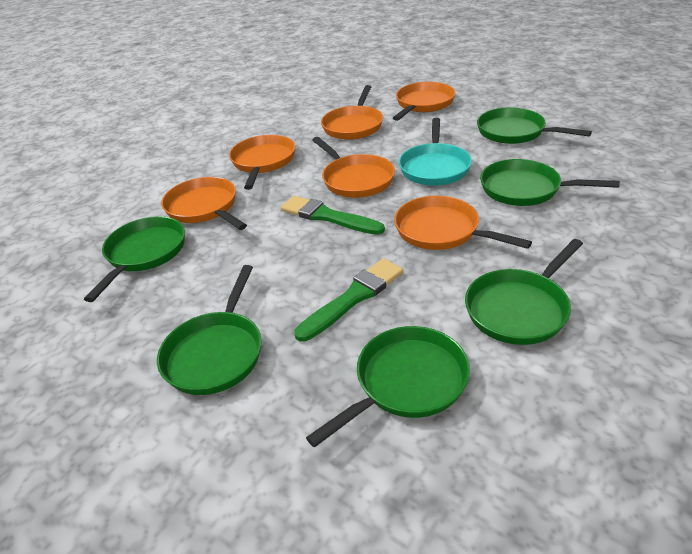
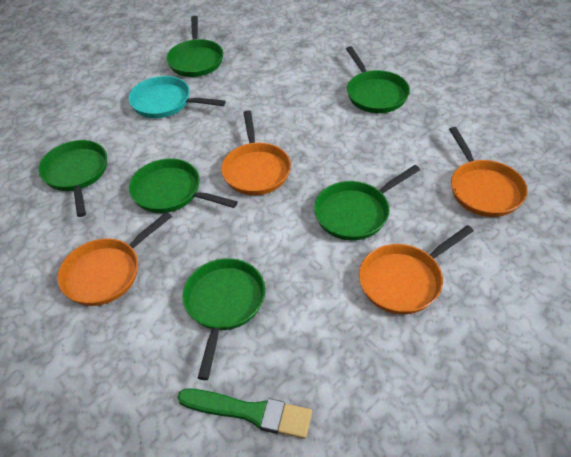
green brush: [281,196,385,235] [294,258,403,342] = 2 -> [177,389,312,439] = 1
orange pan: [161,177,247,230] [229,135,295,190] [312,137,395,198] [321,85,383,140] [393,82,455,121] [394,196,532,250] = 6 -> [57,212,172,306] [221,110,291,195] [359,225,474,315] [449,127,528,217] = 4

